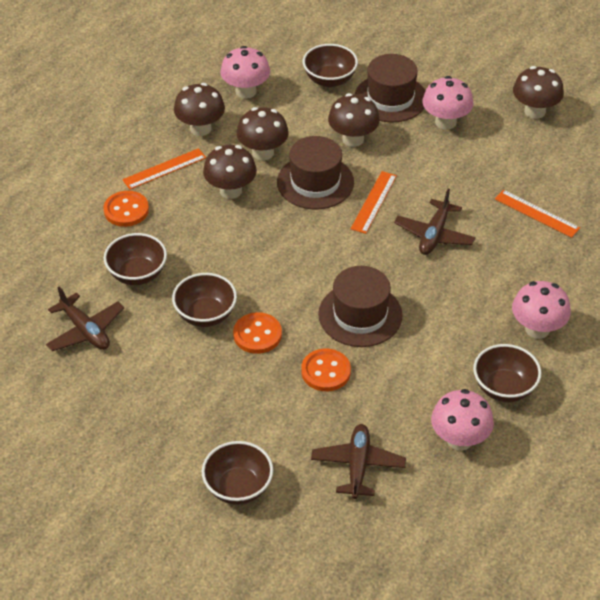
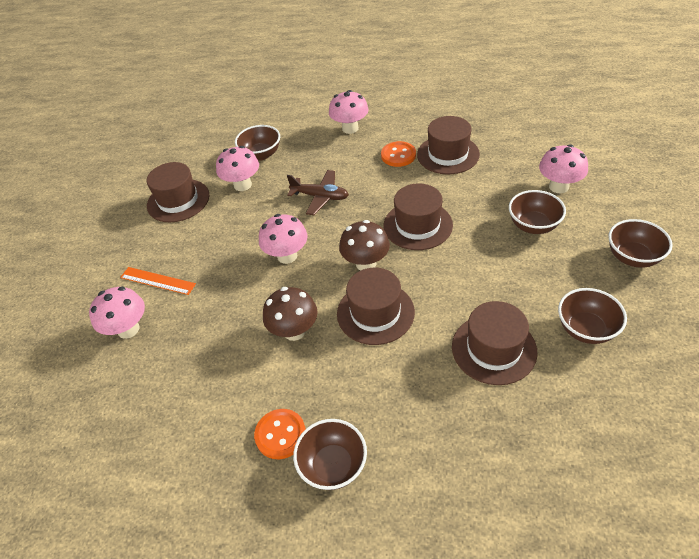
brown hat: [277,136,354,209] [318,266,403,347] [355,54,425,123] = 3 -> [147,162,209,222] [337,268,415,345] [384,183,453,250] [417,116,480,174] [452,301,537,385] = 5
brown mushroom: [174,83,225,136] [203,145,257,199] [237,107,289,160] [328,93,380,147] [513,66,564,119] = 5 -> [263,287,318,341] [339,220,390,271] = 2
brown plane: [46,287,124,351] [311,424,406,499] [394,189,476,255] = 3 -> [287,170,349,215] = 1
orange button: [103,191,149,227] [233,312,282,354] [301,349,351,391] = 3 -> [254,409,306,459] [381,141,416,167] = 2
orange ruler: [122,148,206,189] [351,171,397,234] [495,190,580,238] = 3 -> [120,267,196,295] = 1
pink mushroom: [220,46,270,99] [422,76,473,130] [431,389,494,451] [512,281,571,339] = 4 -> [89,287,145,339] [216,146,259,191] [259,214,308,264] [329,90,369,134] [539,144,588,193] = 5

